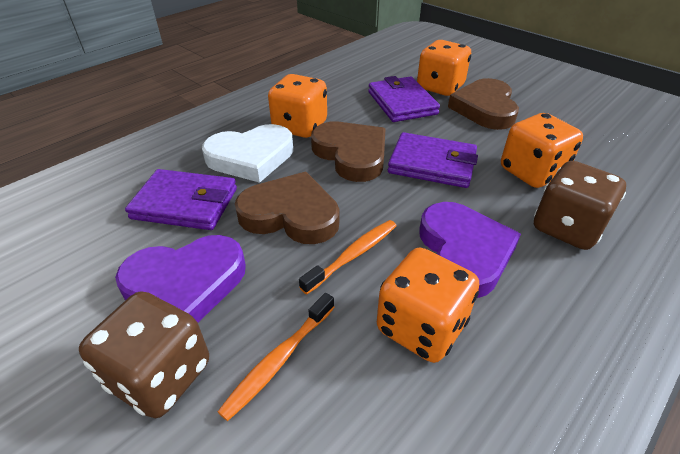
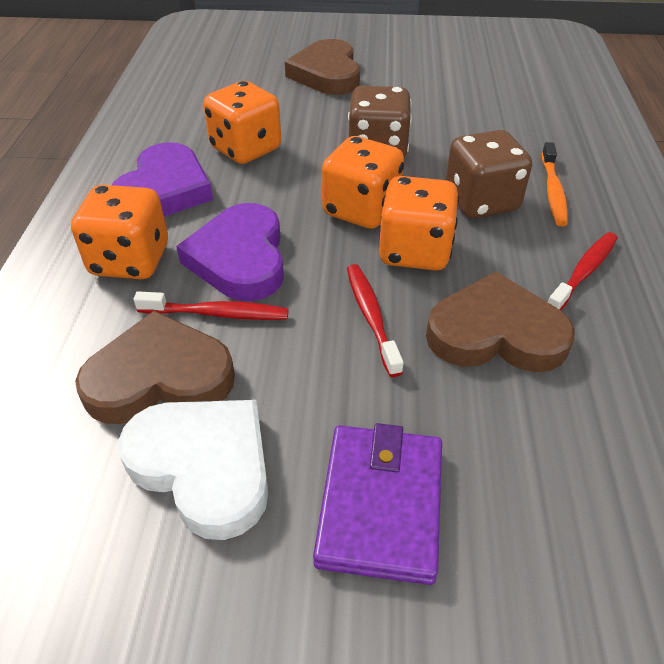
orange toothbrush: [218,293,335,421] [299,220,396,294] = 2 -> [542,142,568,226] = 1
purple wallet: [125,169,237,230] [368,76,440,122] [388,132,478,188] = 3 -> [313,423,442,585] = 1
red toothbrush: none = 0 -> [134,291,289,320] [347,264,404,377] [548,232,618,310] = 3

